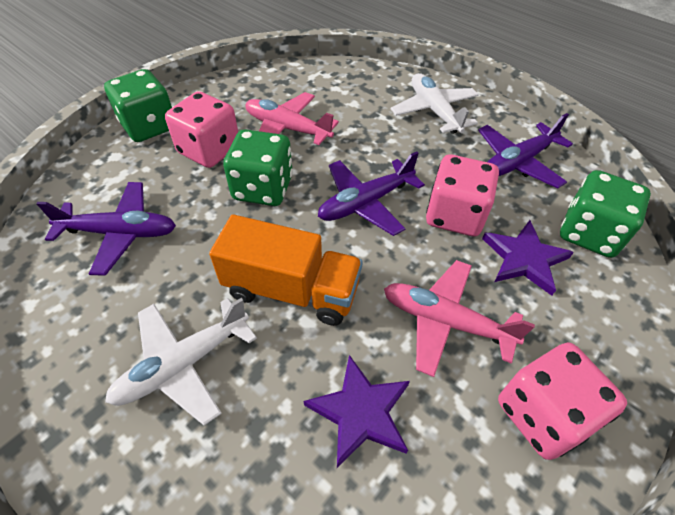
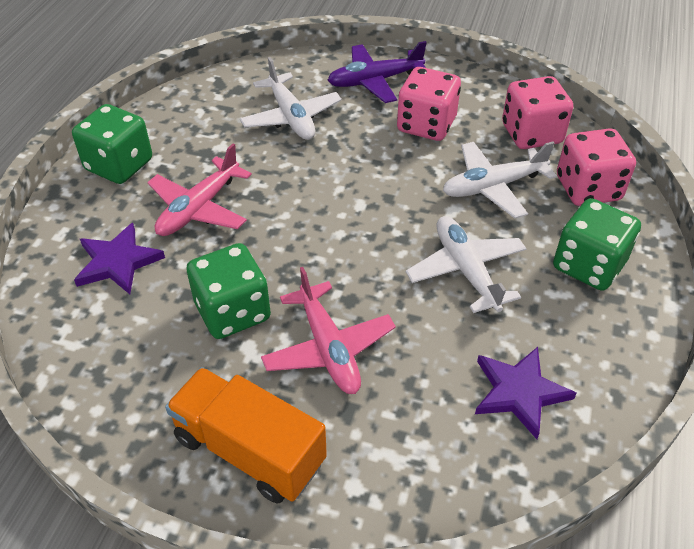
purple plane: [37,182,176,276] [318,152,425,236] [478,113,573,188] = 3 -> [327,41,427,103] = 1
white plane: [105,298,257,425] [391,73,479,134] = 2 -> [240,57,342,140] [406,216,527,313] [443,141,557,219] = 3

